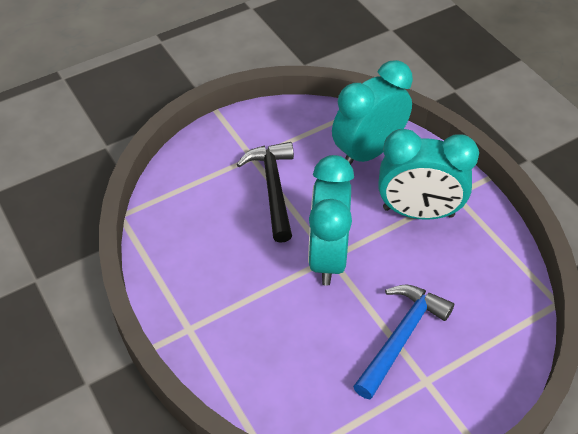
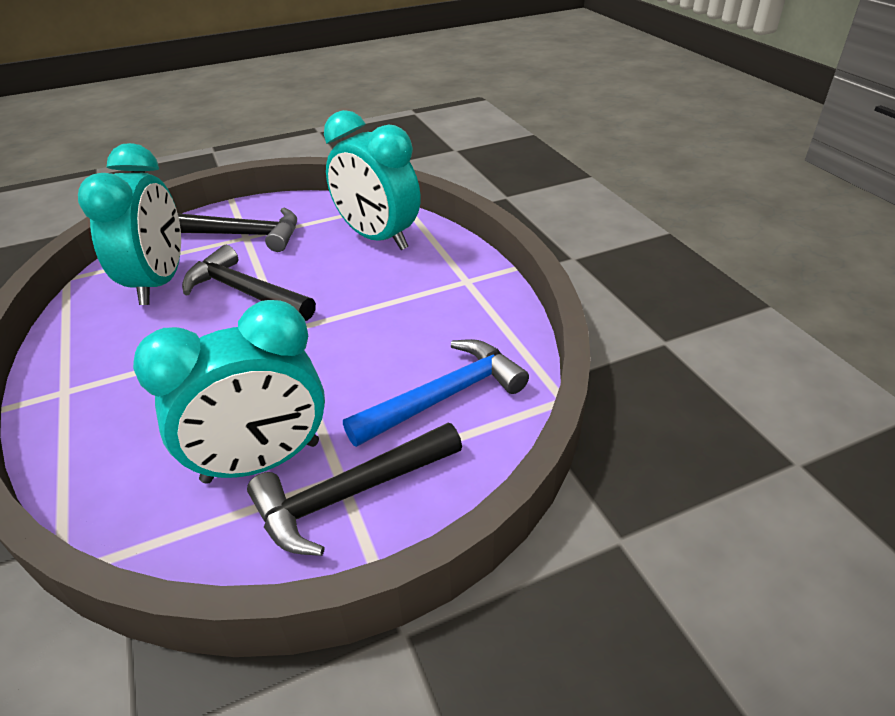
black hammer: [236,142,294,243] = 1 -> [178,208,297,252] [182,245,316,321] [247,423,462,556] = 3

